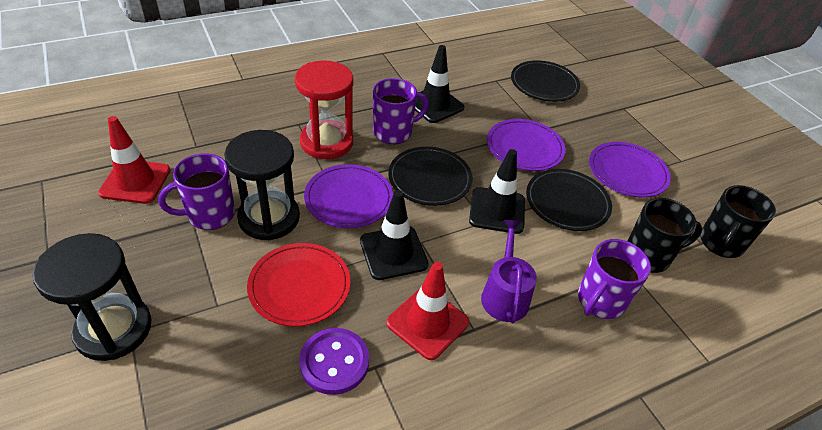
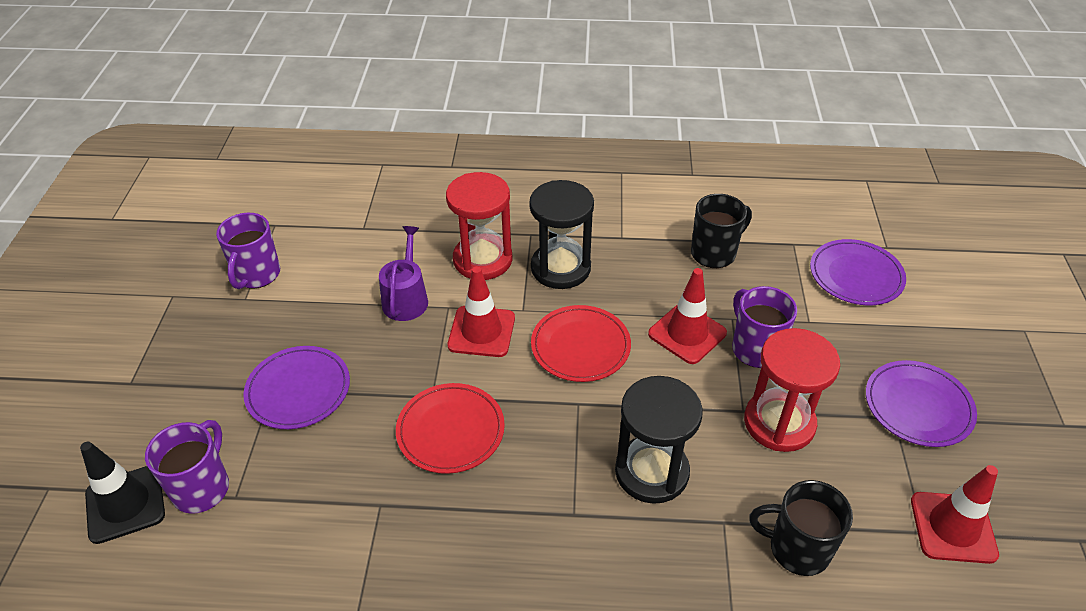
black plate: [388,147,473,206] [511,61,580,102] [526,169,612,231] = 3 -> none = 0
black traffic cone: [360,190,429,280] [415,45,464,123] [469,149,525,234] = 3 -> [80,442,165,544] = 1
purple button: [299,328,369,395] = 1 -> none = 0
red hourglass: [295,60,353,159] = 1 -> [446,172,513,280] [744,328,840,452] = 2
red plate: [247,243,350,327] = 1 -> [396,383,505,474] [531,305,631,382] = 2
red traffic cone: [98,116,171,204] [386,262,469,360] = 2 -> [447,266,515,357] [648,268,727,364] [911,465,999,564] = 3

